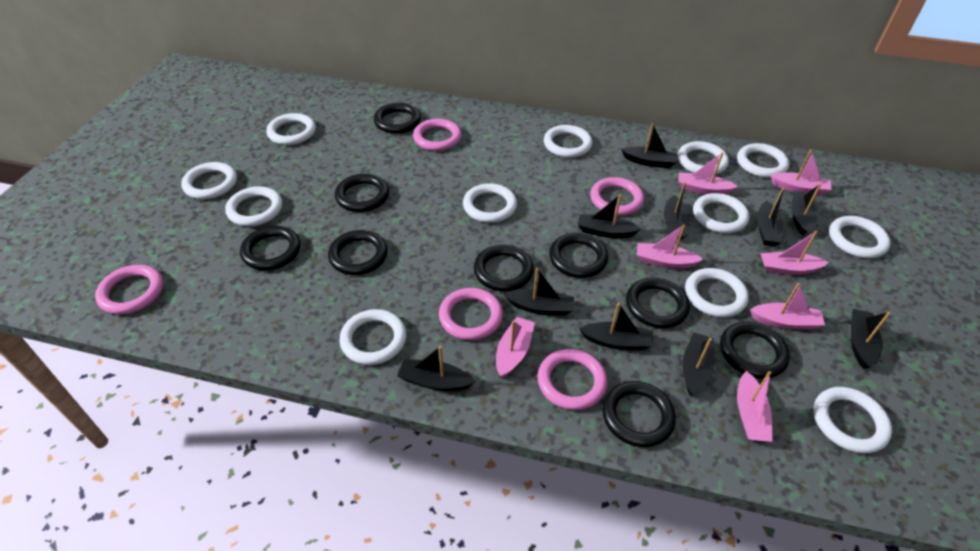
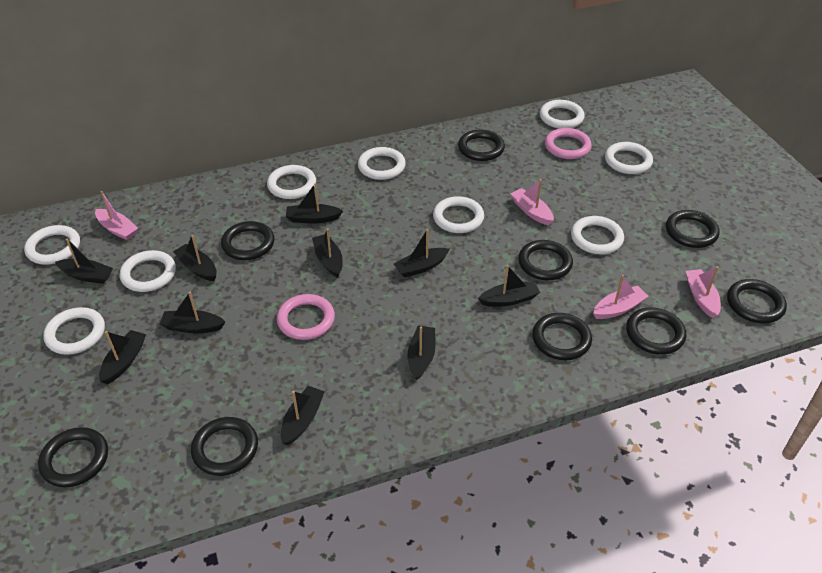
pink boat: [496,317,535,378] [637,224,703,269] [678,152,738,194] [737,371,773,442] [750,283,825,329] [760,231,829,275] [771,150,832,195] = 7 -> [95,191,138,240] [510,179,554,225] [593,275,648,319] [686,266,721,318] = 4
pink ring: [95,265,163,315] [413,119,462,151] [439,288,503,340] [538,349,607,410] [590,177,644,216] = 5 -> [277,294,335,340] [545,128,592,159] = 2
white ring: [181,162,237,199] [225,186,282,226] [266,113,316,145] [339,309,406,365] [463,183,517,223] [544,125,592,158] [678,141,729,175] [685,268,749,317] [693,193,749,233] [737,143,789,178] [813,387,892,453] [829,216,891,258] = 12 -> [24,225,80,265] [43,307,105,355] [120,250,176,292] [267,165,316,199] [358,147,406,180] [433,196,484,233] [540,100,585,128] [571,216,624,254] [605,142,653,174] = 9

